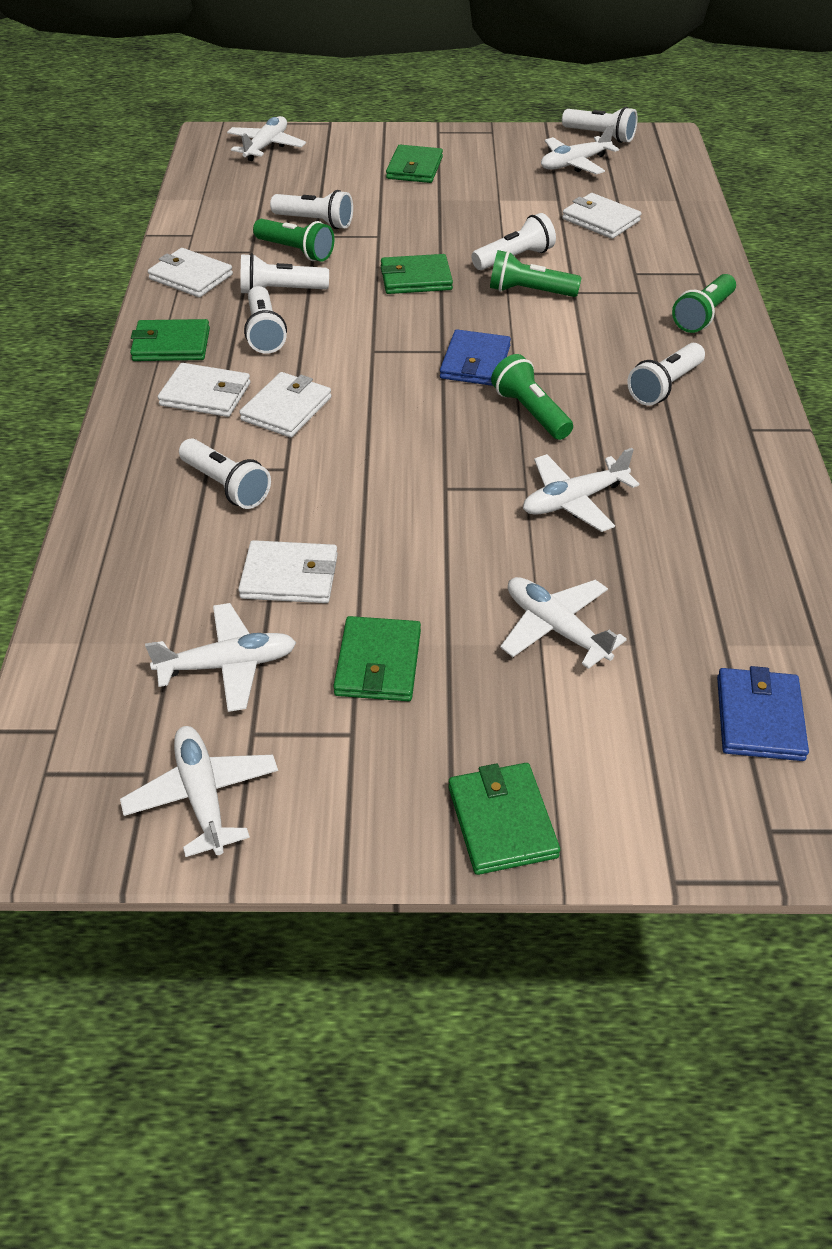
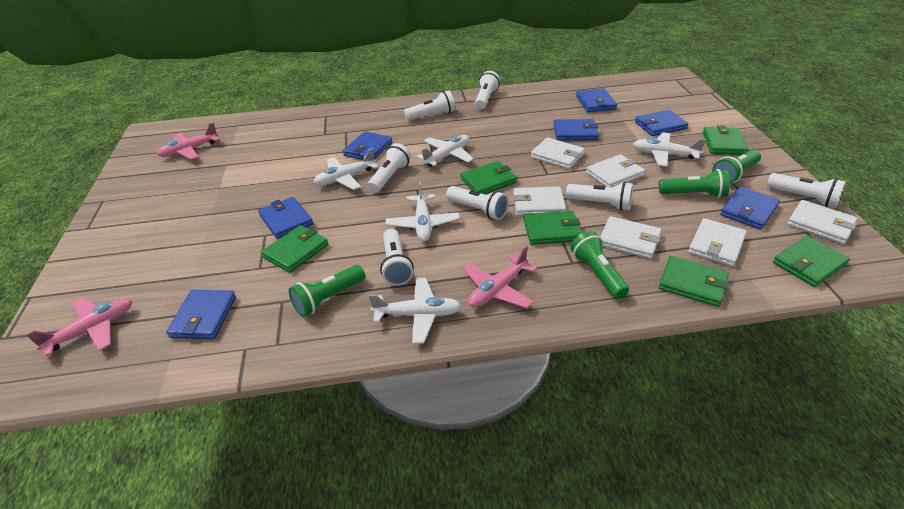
blue wallet: [440,329,511,386] [717,666,809,761] = 2 -> [166,290,236,339] [258,197,313,239] [343,131,392,160] [553,119,599,141] [576,88,617,112] [635,110,689,136] [720,187,780,230] = 7
green wallet: [130,319,210,361] [333,616,421,701] [381,254,453,294] [386,145,443,183] [448,763,560,875] = 5 -> [261,225,328,273] [460,161,517,194] [524,211,582,245] [659,256,729,307] [703,125,749,155] [773,236,850,287] = 6
pink plane: none = 0 -> [26,298,132,357] [156,122,219,159] [463,246,537,308] = 3
white plane: [120,726,278,857] [145,603,296,712] [227,116,306,161] [500,577,627,669] [523,448,639,532] [541,124,619,174] = 6 -> [314,148,379,190] [369,278,462,344] [386,182,460,241] [416,135,474,167] [633,132,706,167] = 5
white wallet: [148,248,233,297] [158,363,251,417] [238,540,338,603] [239,372,331,437] [562,193,641,239] = 5 -> [513,186,566,216] [531,137,585,169] [586,154,645,187] [600,216,662,259] [688,218,747,267] [787,200,857,244] = 6

